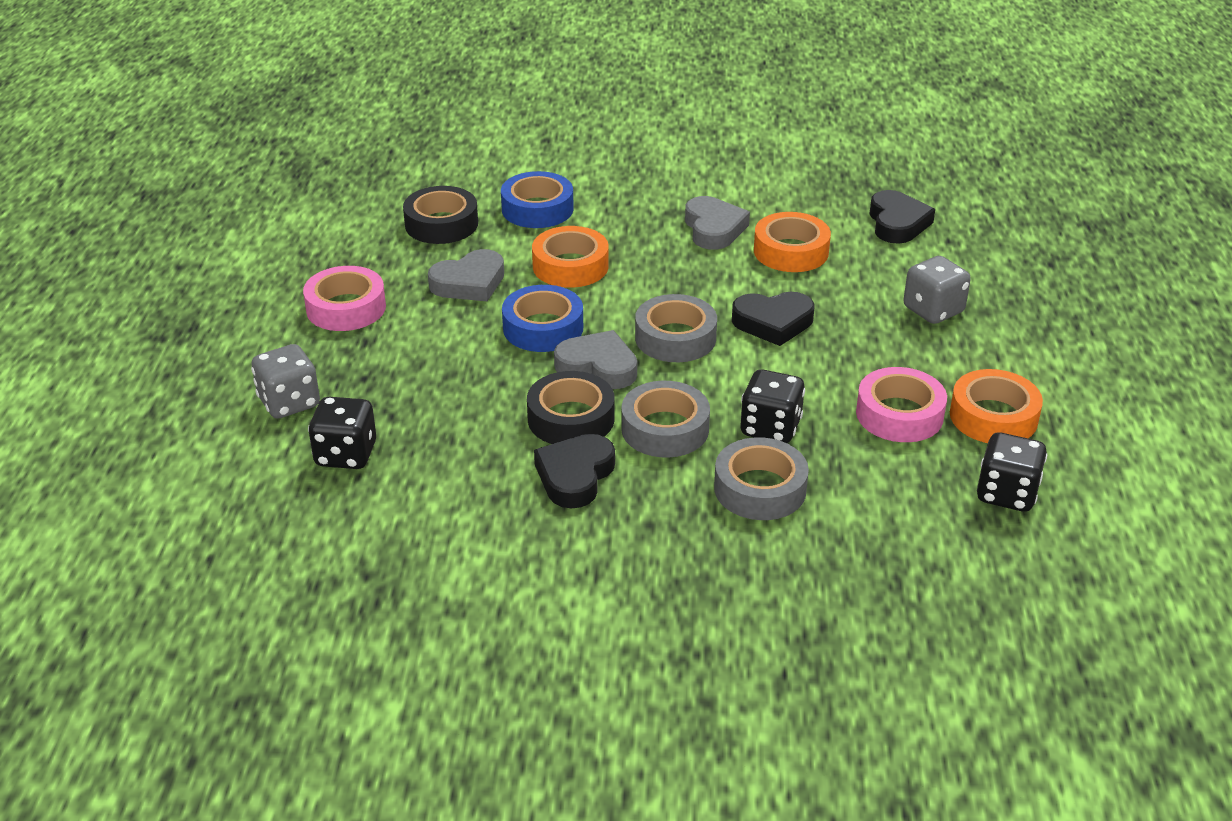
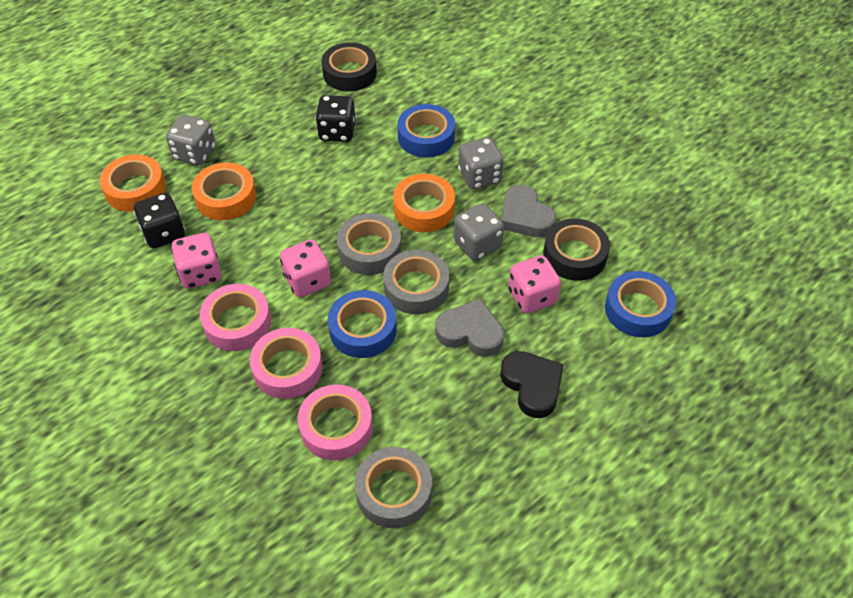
black dice: [308,397,376,469] [741,369,805,443] [977,433,1047,512] = 3 -> [133,193,185,248] [315,95,356,142] = 2
black heart: [534,434,615,509] [732,292,815,346] [869,190,935,244] = 3 -> [500,351,564,418] = 1
blue tape: [501,171,574,228] [502,285,583,352] = 2 -> [328,290,397,358] [397,104,455,158] [605,271,676,337] = 3
grey dice: [251,344,320,419] [903,256,971,324] = 2 -> [166,115,216,165] [454,203,504,260] [458,138,503,189] = 3
grey heart: [428,249,504,301] [554,330,637,389] [685,196,750,250] = 3 -> [435,299,504,357] [501,185,556,237] = 2
pink dice: none = 0 -> [171,233,221,288] [280,239,331,297] [508,256,561,313] = 3
pink tape: [303,266,386,331] [856,367,947,442] = 2 -> [200,284,271,351] [250,328,323,399] [298,384,373,460] = 3

